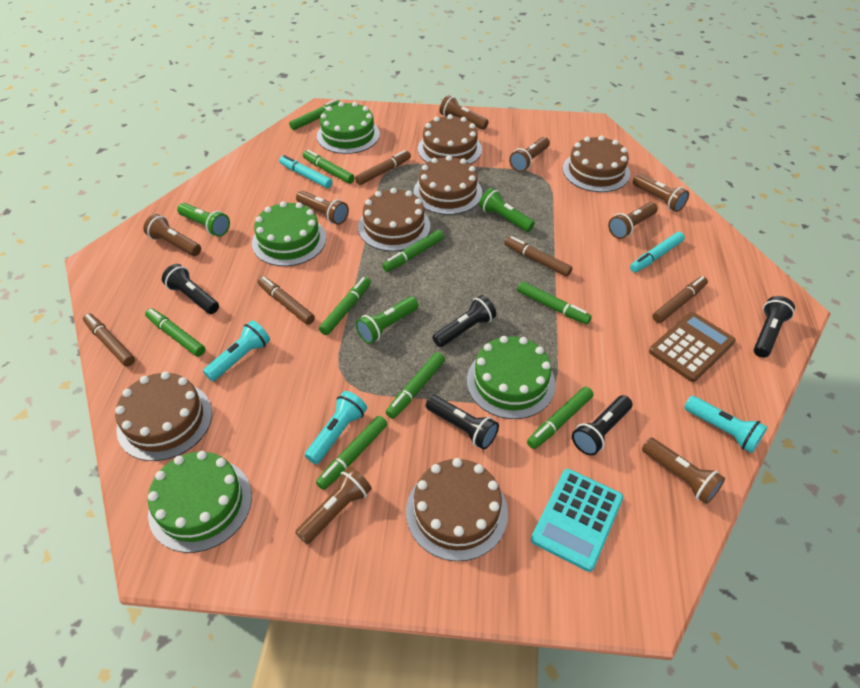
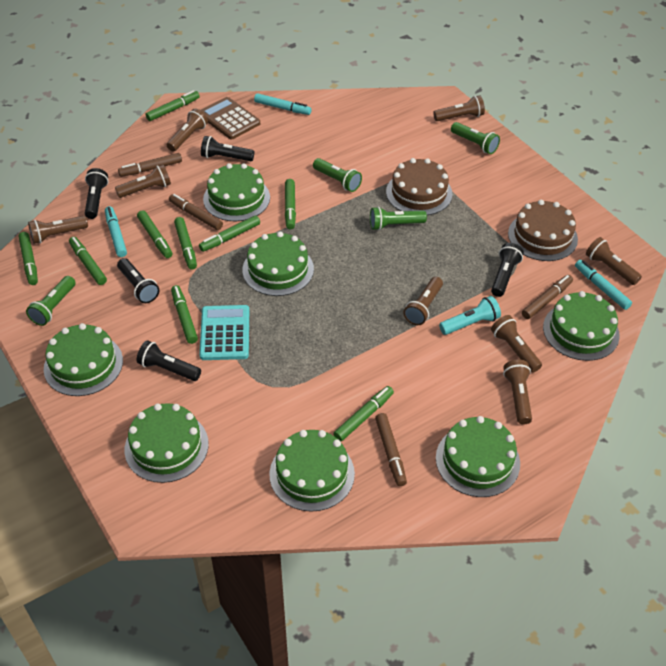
brown cake: [115,372,212,461] [358,188,430,251] [406,458,508,561] [414,155,482,215] [418,114,482,164] [563,136,630,192] = 6 -> [386,158,452,215] [508,200,578,261] = 2
brown marker: [83,313,135,366] [258,276,315,325] [355,150,411,185] [504,236,572,277] [652,276,708,323] = 5 -> [118,153,182,177] [169,194,223,230] [375,413,407,486] [522,275,573,319] = 4
green cake: [148,451,252,553] [252,201,326,266] [317,102,380,154] [467,336,556,419] = 4 -> [44,323,123,396] [124,403,209,483] [203,163,270,221] [242,232,314,296] [269,430,355,511] [436,416,520,497] [543,291,620,361] = 7
green flashlight: [177,203,230,237] [356,297,418,344] [479,188,535,232] = 3 -> [26,276,76,326] [313,158,362,192] [370,207,427,231] [451,122,500,154] = 4
turquoise flashlight: [203,320,270,381] [305,391,367,464] [684,396,767,453] = 3 -> [439,296,501,335] = 1
turquoise marker: [279,155,332,188] [630,232,685,272] = 2 -> [105,206,127,257] [254,93,312,115] [575,260,632,310] = 3

